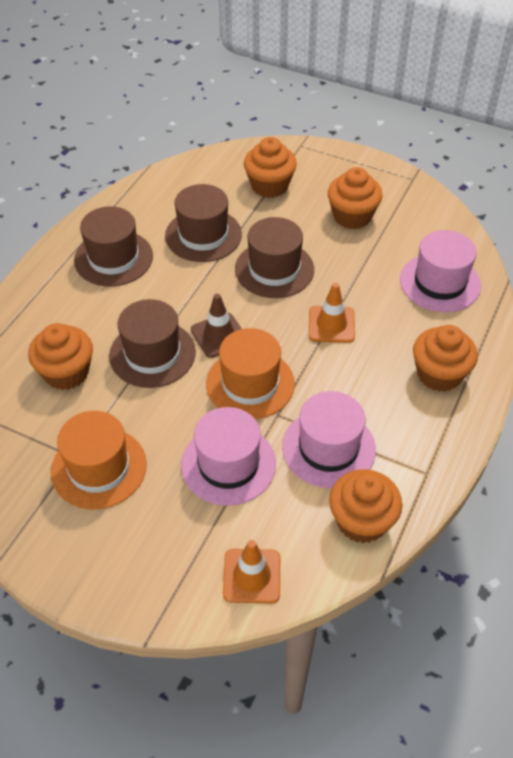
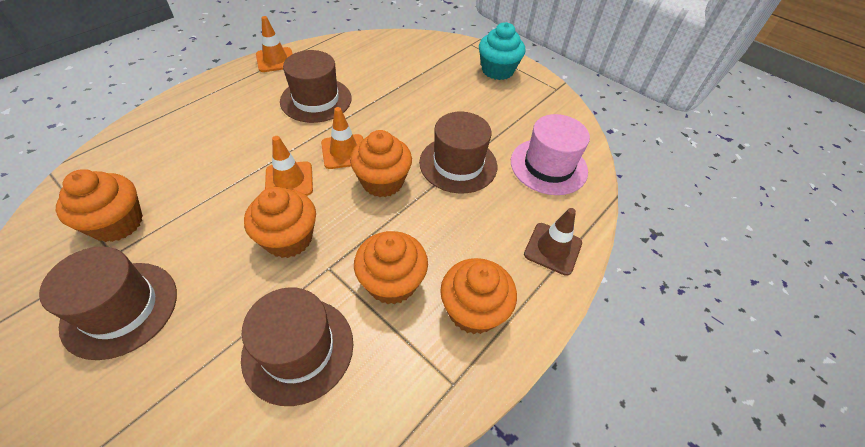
orange hat: [51,411,147,509] [206,328,295,419] = 2 -> none = 0
orange traffic cone: [223,540,280,604] [309,283,355,343] = 2 -> [256,16,292,72] [265,136,313,196] [321,107,363,169] = 3
pink hat: [181,407,276,506] [282,391,376,488] [400,230,481,312] = 3 -> [511,114,590,195] = 1
turquoise cupcake: none = 0 -> [479,22,525,80] = 1

